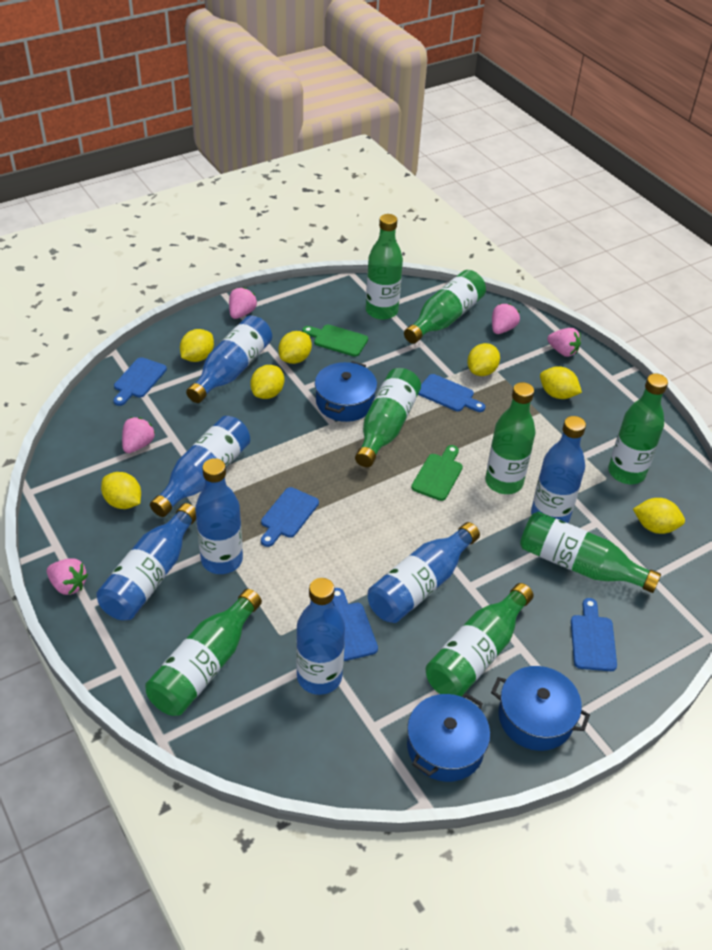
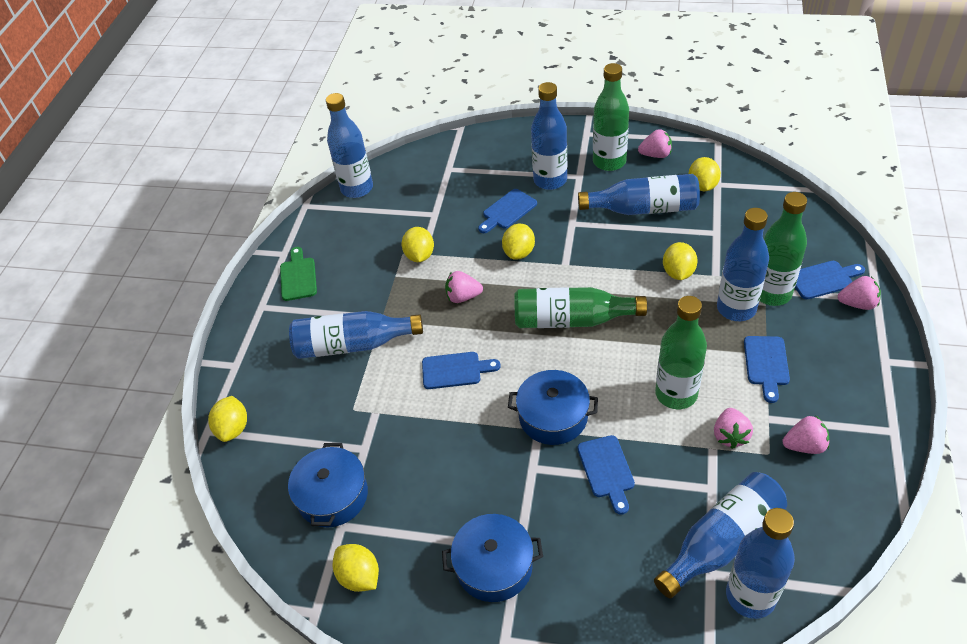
green bottle: [145,589,262,716] [355,368,421,467] [366,214,403,320] [404,270,486,344] [425,583,534,697] [485,382,536,494] [520,511,661,593] [608,373,668,484] = 8 -> [515,287,647,328] [593,63,629,171] [655,296,707,409] [760,192,807,306] = 4
green cutting board: [302,325,368,357] [411,445,463,501] = 2 -> [280,247,317,301] = 1
yellow lemon: [101,472,141,509] [180,329,214,362] [250,365,284,399] [278,331,312,364] [467,343,500,376] [540,366,582,399] [633,498,685,534] = 7 -> [208,396,247,442] [333,544,379,592] [401,227,434,262] [502,224,535,260] [663,242,698,280] [689,157,721,191] = 6

